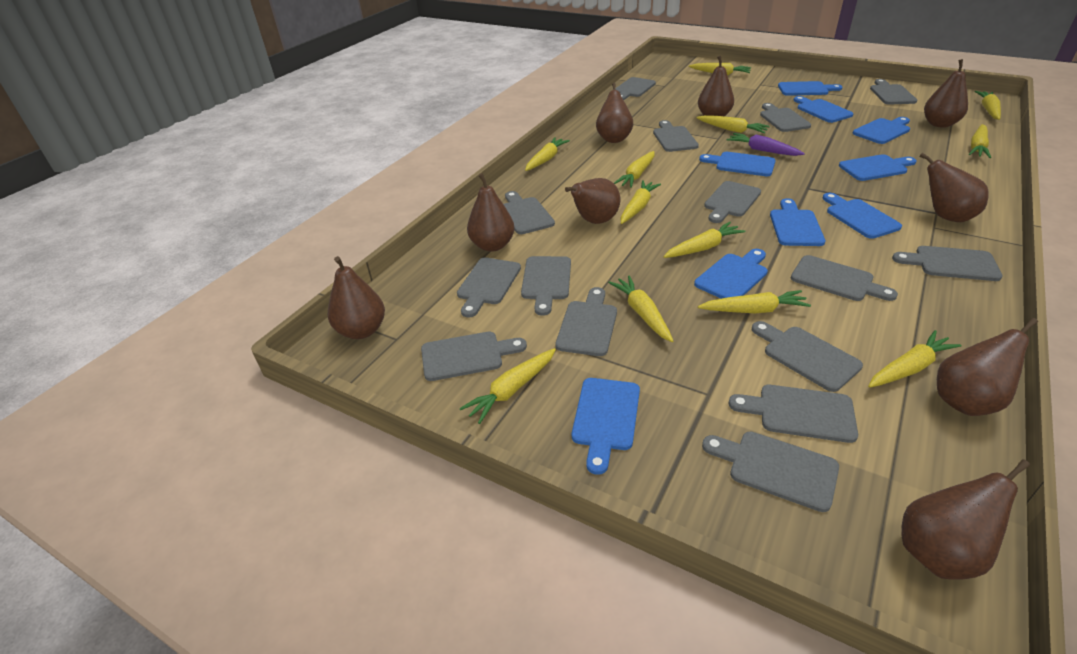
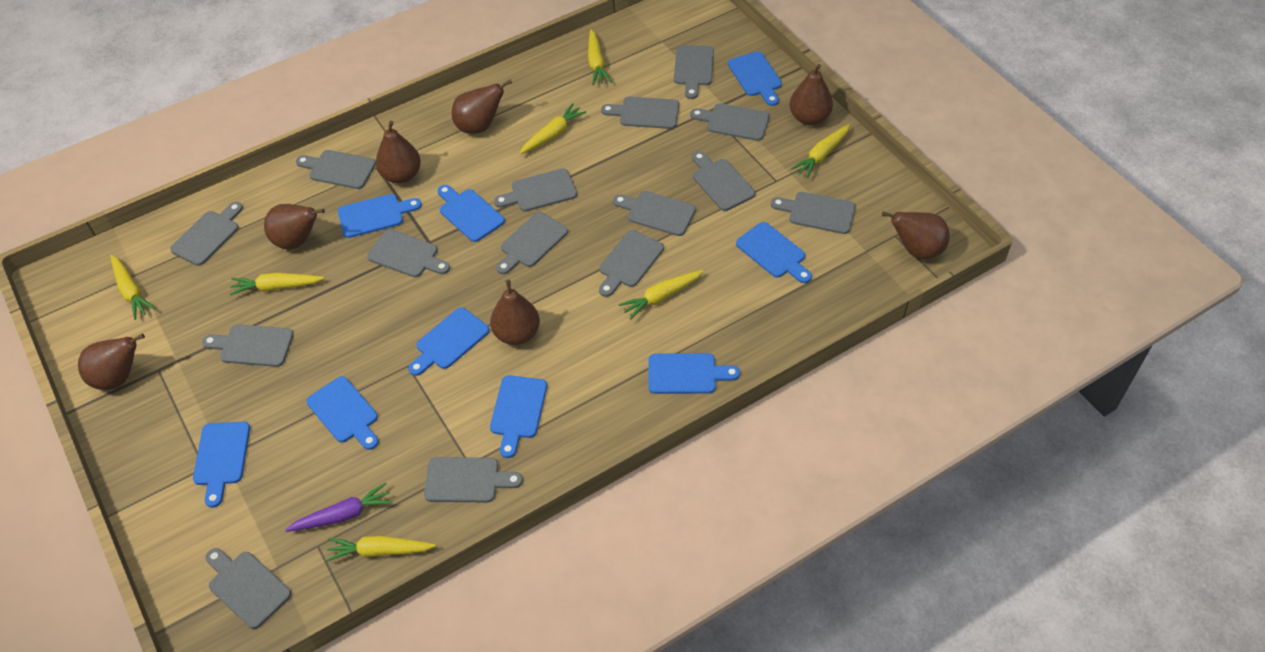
brown pear: [328,256,385,339] [467,173,515,252] [565,178,620,224] [596,83,633,143] [698,56,734,116] [902,459,1030,580] [919,153,989,222] [924,59,968,128] [937,318,1038,416] = 9 -> [78,333,145,390] [264,204,325,249] [376,121,421,184] [452,79,512,134] [490,280,540,345] [789,64,833,125] [882,212,950,259] = 7
yellow carrot: [459,348,556,424] [525,138,570,171] [608,275,674,342] [614,151,655,188] [621,180,661,224] [663,222,745,258] [689,63,751,75] [697,115,770,134] [698,290,811,313] [868,330,961,388] [969,124,991,158] [975,91,1001,120] = 12 -> [110,255,156,320] [230,273,324,296] [326,536,436,562] [519,103,587,154] [588,29,611,85] [619,270,704,320] [791,124,850,179] = 7

